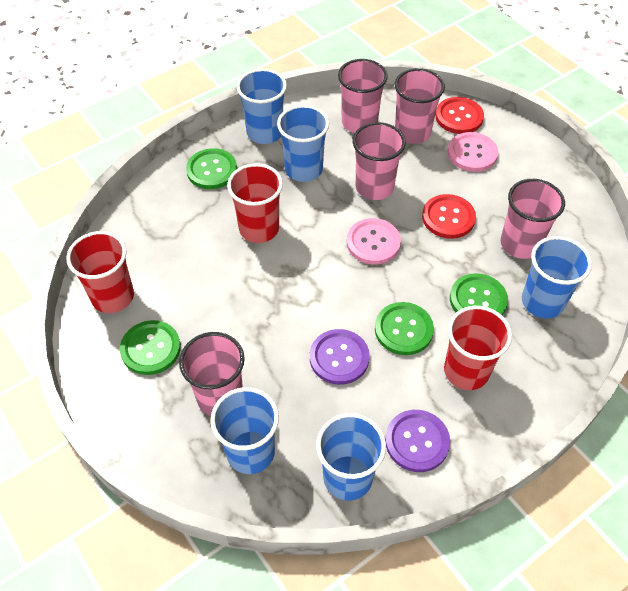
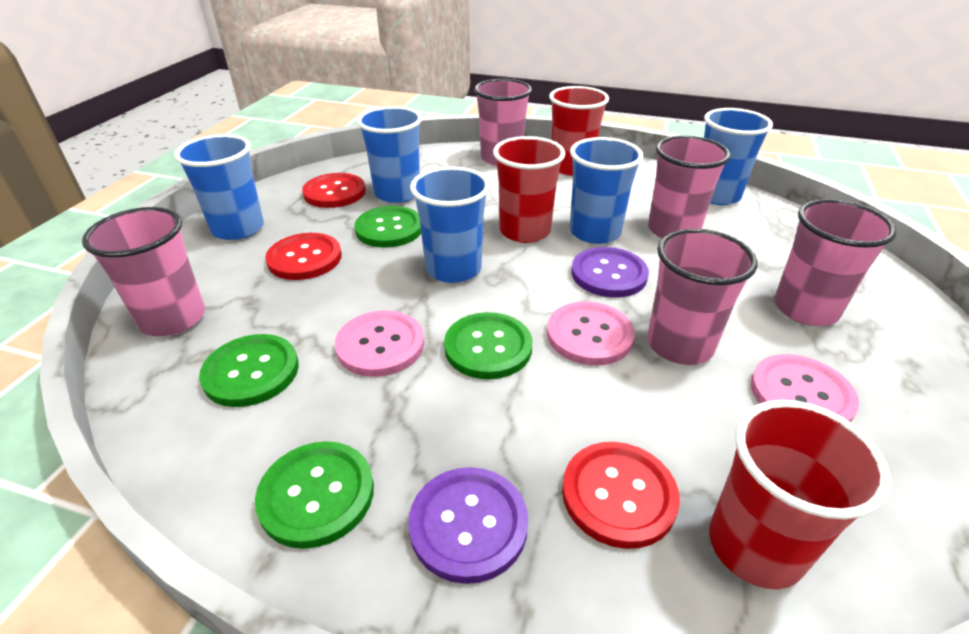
pink button: [347,218,401,264] [448,132,498,172] = 2 -> [335,310,424,377] [547,301,635,366] [751,354,859,422] = 3
red button: [422,194,476,239] [435,97,484,134] = 2 -> [265,233,342,280] [302,173,366,208] [562,442,680,549] = 3

